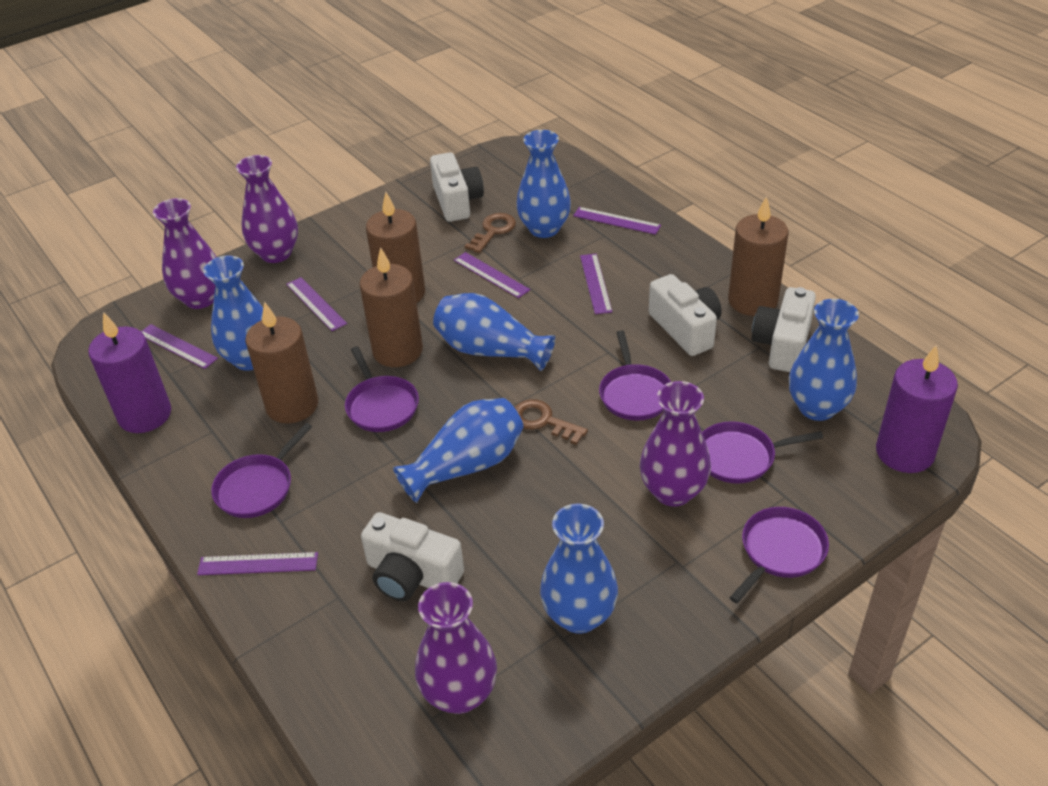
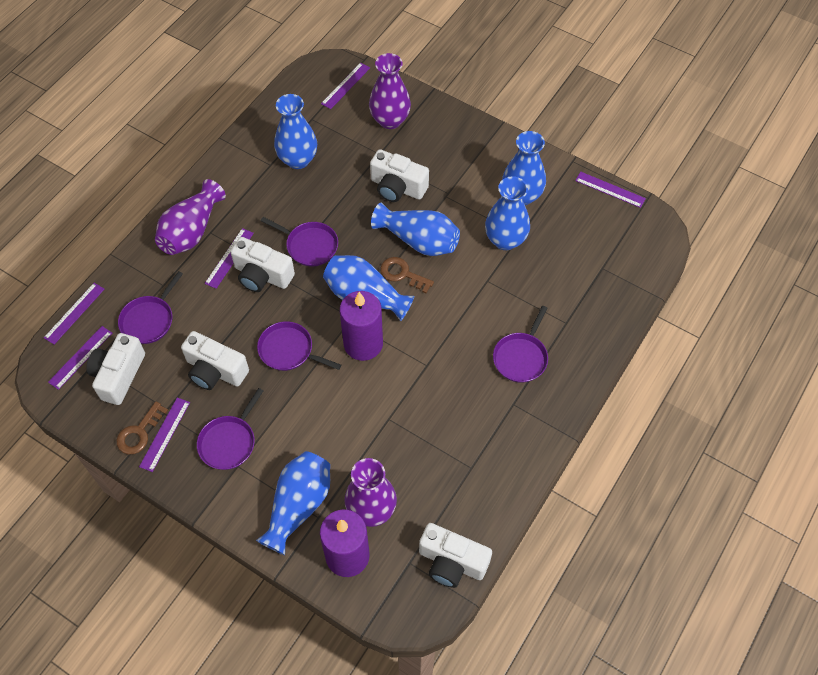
brown candle: [245,302,318,424] [359,247,423,367] [366,192,425,303] [728,196,788,316] = 4 -> none = 0
purple vase: [153,198,217,309] [236,155,298,263] [415,582,497,714] [640,381,711,507] = 4 -> [155,179,226,255] [345,458,397,527] [369,53,411,129] = 3
white camera: [361,512,464,601] [430,152,484,222] [649,274,721,356] [752,287,816,372] = 4 -> [86,333,145,405] [181,331,249,390] [231,237,295,292] [370,149,429,202] [419,523,492,588] = 5

